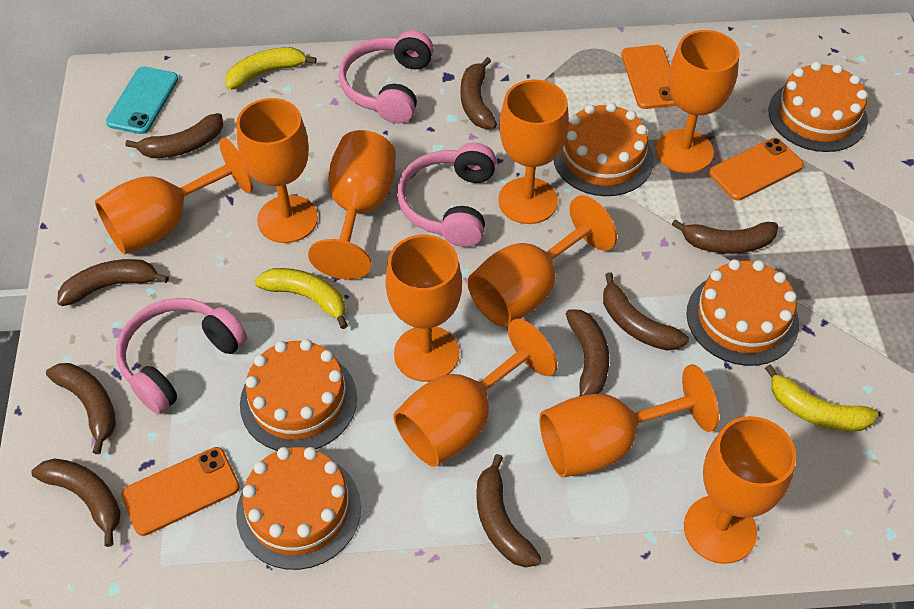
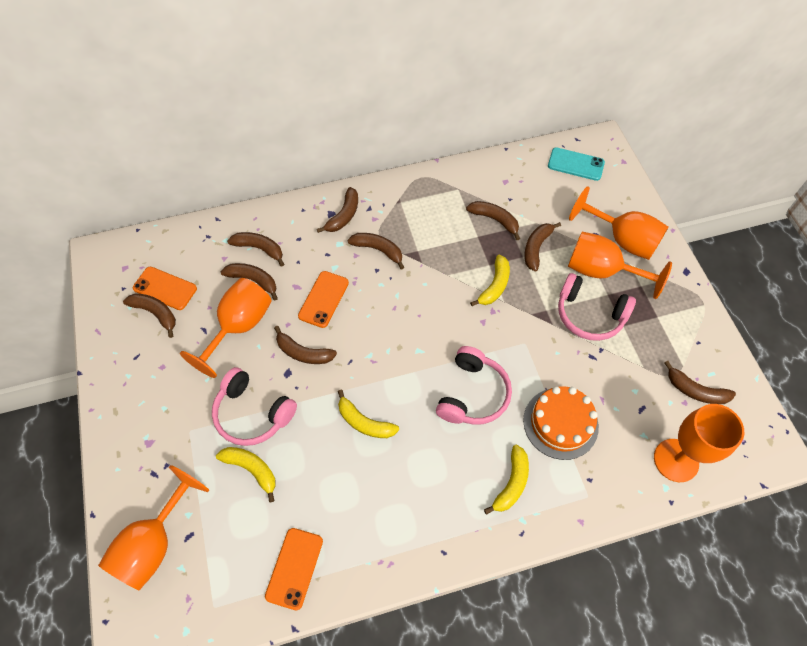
orange cake: [236,447,361,570] [240,339,357,451] [554,103,654,196] [686,259,799,366] [768,62,868,152] = 5 -> [523,386,599,460] = 1
orange goblet: [95,138,253,255] [236,98,318,243] [308,130,396,279] [385,235,462,382] [393,319,558,467] [467,196,617,327] [498,80,569,224] [540,364,719,478] [656,30,740,173] [684,416,796,564] = 10 -> [98,465,209,590] [180,278,272,378] [568,232,672,299] [569,186,668,260] [654,404,744,482] = 5
yellow banana: [225,47,317,90] [255,268,348,329] [765,364,879,431] = 3 -> [216,447,276,502] [338,390,399,438] [470,255,510,306] [484,445,529,515] = 4

